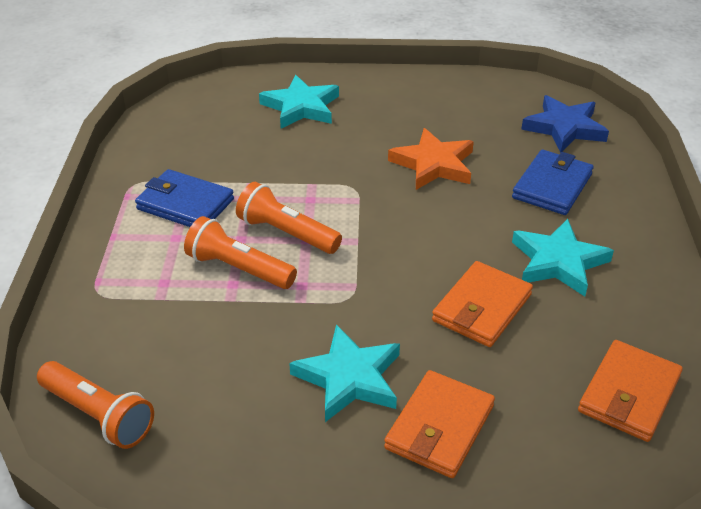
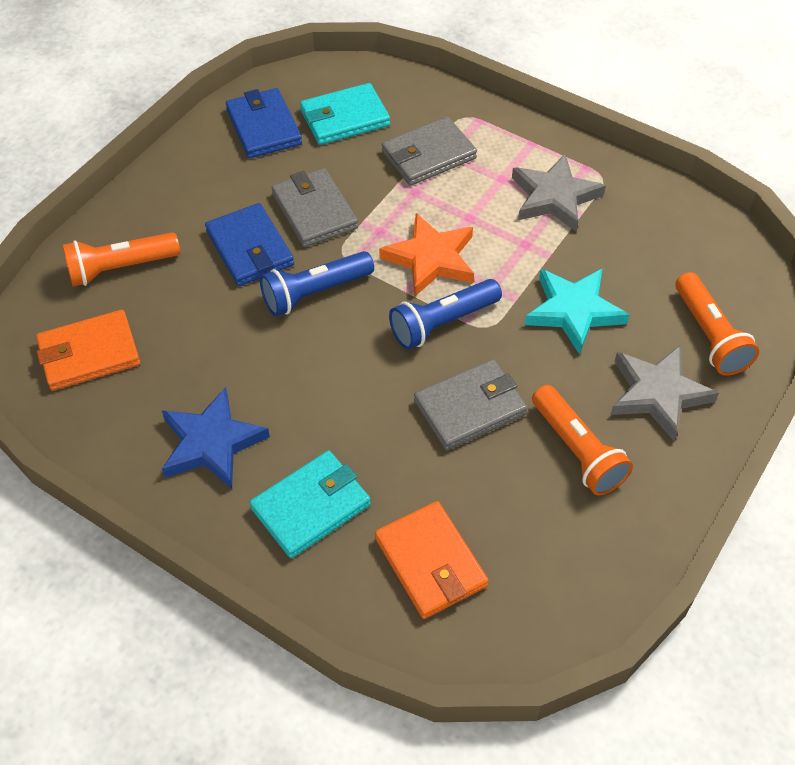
blue flashlight: none = 0 -> [260,251,374,316] [389,279,502,350] = 2
grey star: none = 0 -> [512,154,606,232] [611,345,719,441] = 2
grey wallet: none = 0 -> [272,168,358,247] [382,117,477,186] [414,359,527,450] = 3
orange wallet: [384,370,495,478] [432,261,533,347] [578,340,683,442] = 3 -> [36,310,140,391] [375,501,489,619] = 2
turquoise star: [259,75,339,129] [289,324,400,422] [512,219,614,296] = 3 -> [525,268,629,355] = 1
turquoise wallet: none = 0 -> [250,450,371,558] [300,83,390,145] = 2

